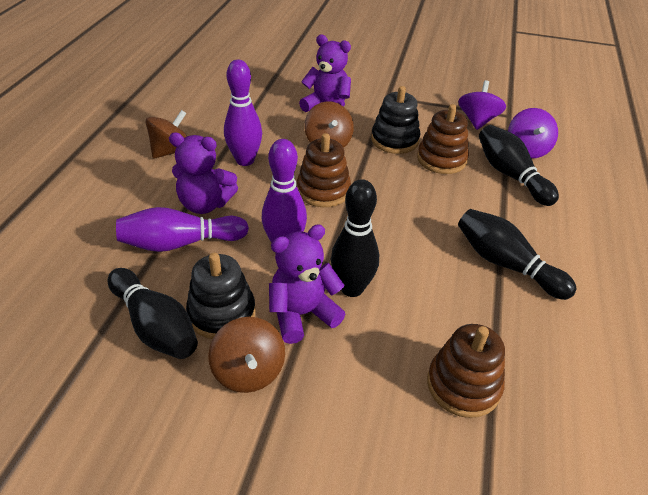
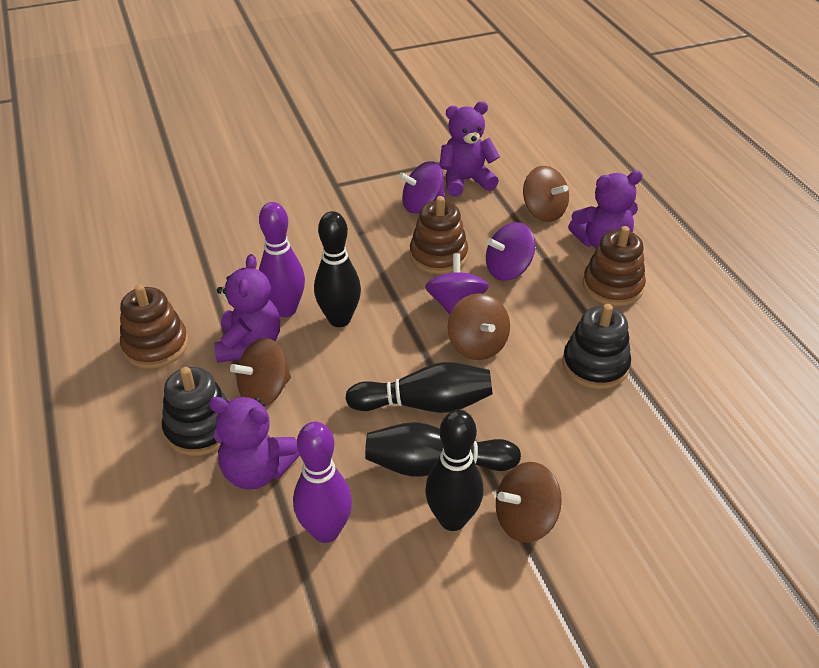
brown spinning top: [145,110,187,159] [208,317,285,393] [304,101,354,148] = 3 -> [230,338,291,407] [447,293,510,360] [496,462,562,543] [523,166,569,222] = 4
purple bowling pin: [116,207,249,252] [224,60,262,166] [262,139,307,243] = 3 -> [259,202,305,317] [293,422,352,543] = 2
purple spinning top: [458,80,506,130] [508,108,558,158] = 2 -> [399,161,445,214] [425,253,489,315] [486,222,535,281] = 3
purple teddy bear: [169,133,238,214] [269,224,345,344] [299,34,351,112] = 3 -> [209,396,300,490] [214,254,280,363] [440,101,500,196] [568,170,643,249] = 4

